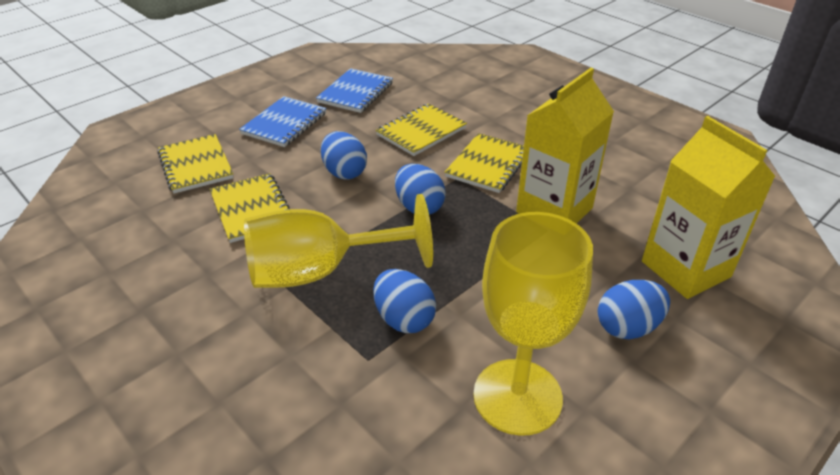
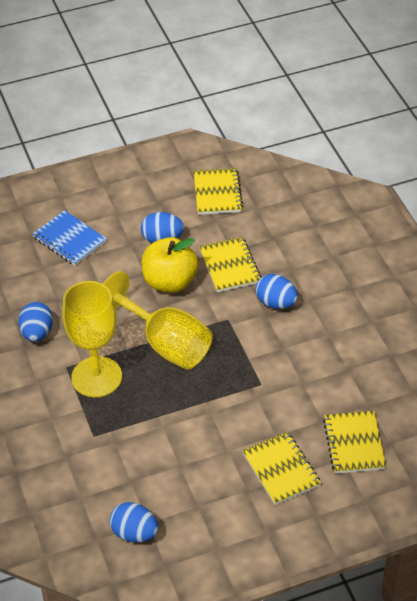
blue notebook: [239,96,326,147] [316,68,393,113] = 2 -> [32,210,107,266] = 1
yellow apple: none = 0 -> [142,237,199,293] = 1
yellow carton: [516,68,614,224] [642,116,776,299] = 2 -> none = 0

